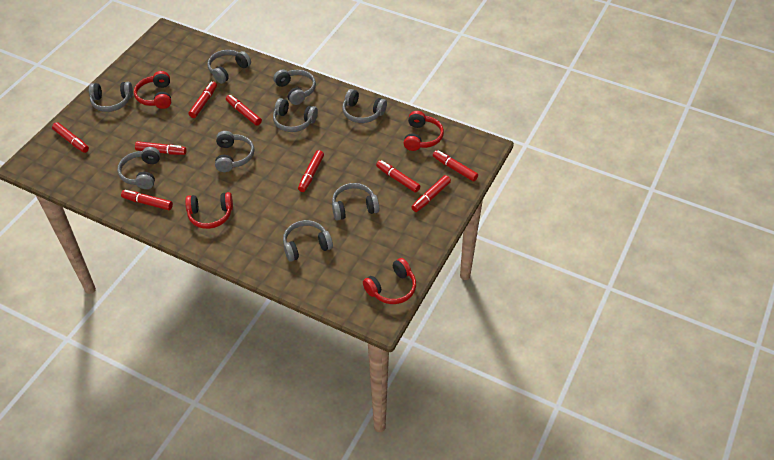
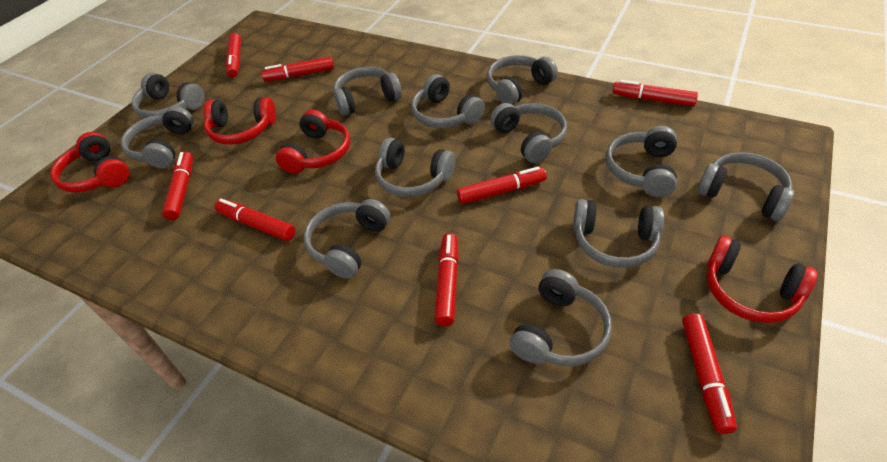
grey headphones: [89,82,133,112] [117,147,160,189] [207,50,251,84] [215,131,255,172] [273,70,316,105] [273,98,318,132] [283,220,333,262] [332,183,379,221] [342,89,387,123] = 9 -> [121,106,193,169] [131,73,205,118] [304,199,390,279] [333,67,402,116] [375,138,455,197] [411,74,485,128] [487,55,558,105] [490,103,567,163] [510,269,612,366] [573,199,664,268] [606,126,677,197] [698,152,794,221] = 12
red marker: [52,122,89,153] [121,190,173,210] [135,141,186,155] [189,81,217,118] [226,95,262,126] [298,150,324,192] [376,160,420,193] [412,175,451,212] [433,150,478,181] = 9 -> [162,152,193,220] [215,199,295,241] [226,33,241,77] [261,56,334,81] [434,233,459,326] [457,166,547,204] [612,80,698,107] [682,313,737,434] = 8

